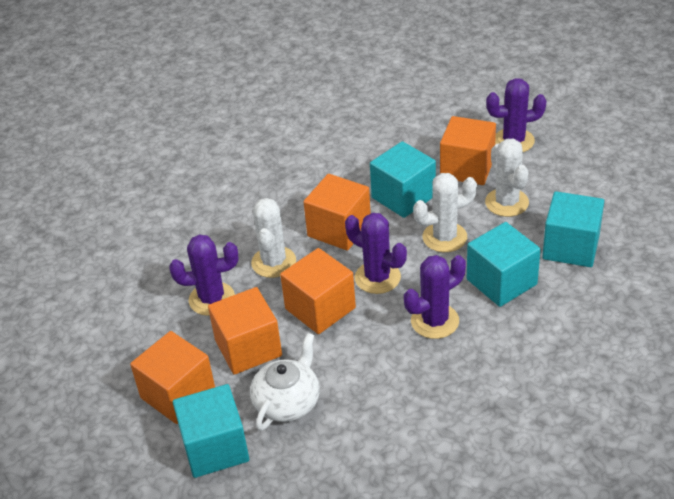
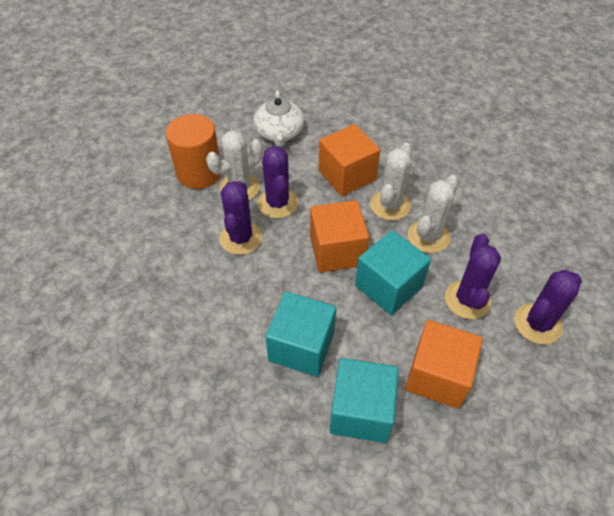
orange cube: [130,331,215,424] [208,287,282,375] [280,248,356,334] [304,174,371,251] [440,116,496,185] = 5 -> [310,200,369,273] [319,124,380,196] [405,320,483,409] = 3
orange cylinder: none = 0 -> [166,114,221,189] = 1
turquoise cube: [173,384,249,478] [370,141,436,218] [467,222,541,307] [542,191,604,267] = 4 -> [265,292,336,377] [330,358,399,443] [355,230,431,315] = 3

